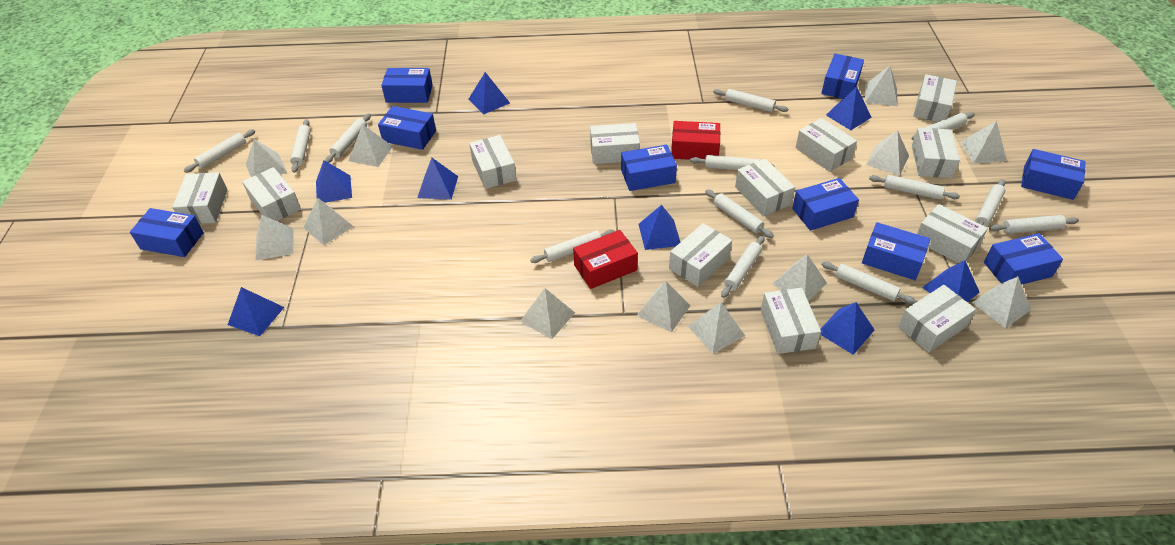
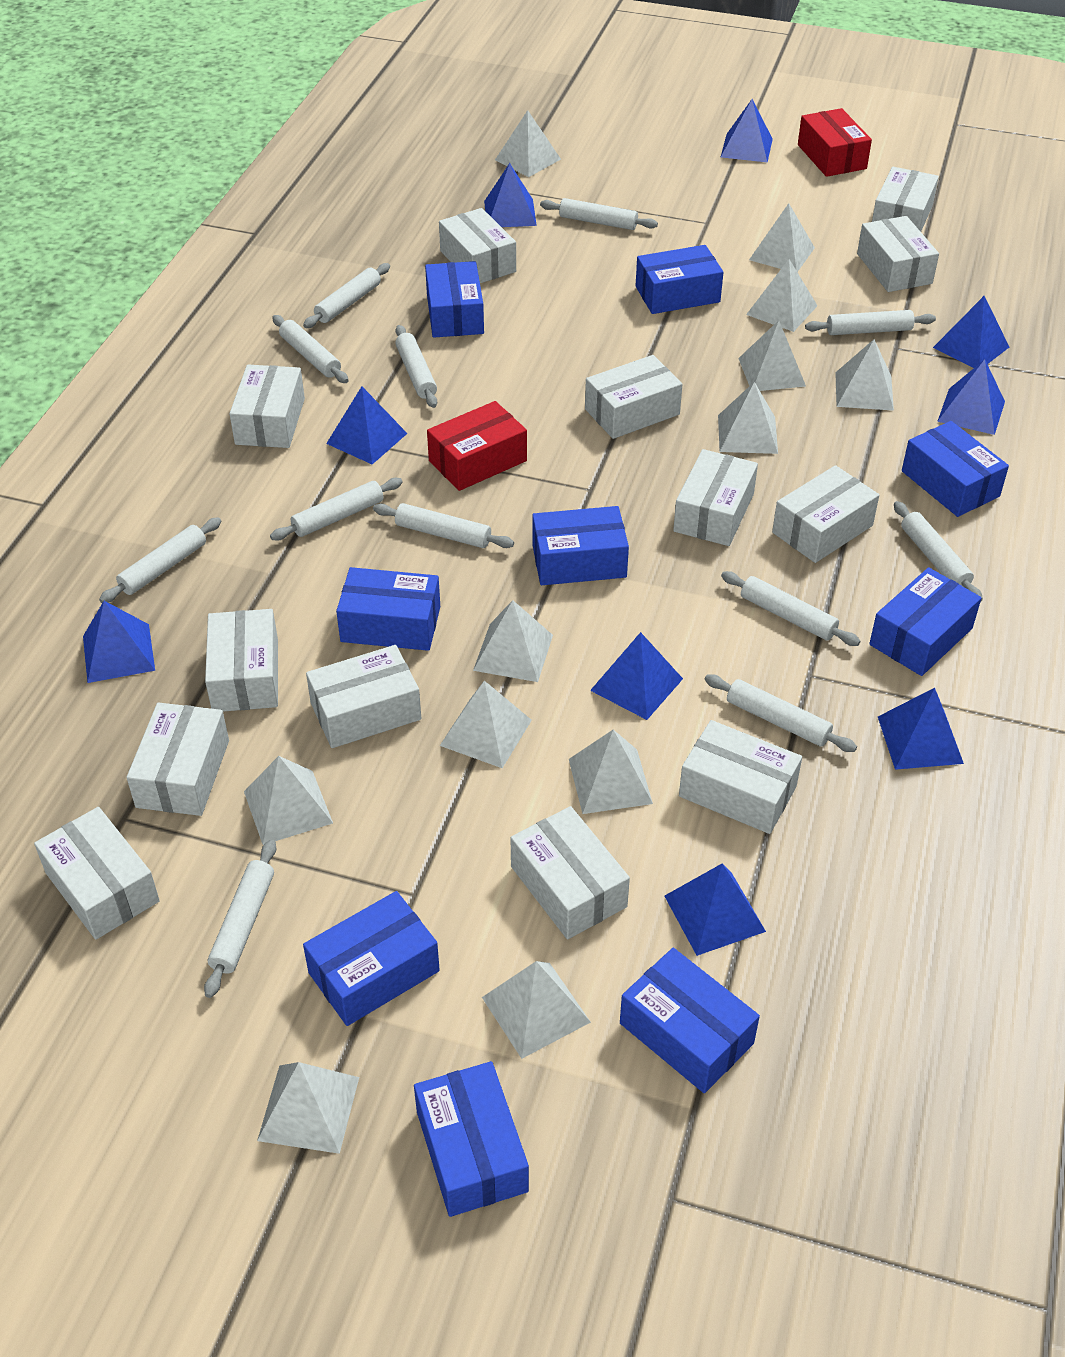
blue pyramid: [228,287,284,336] [316,160,352,203] [417,158,458,200] [468,72,510,115] [638,205,680,250] [820,302,874,355] [826,86,872,130] [922,260,980,302] = 8 -> [83,601,155,683] [326,386,408,464] [484,163,537,227] [590,632,683,720] [665,864,766,956] [721,99,773,162] [878,688,964,770] [933,296,1009,368] [937,359,1005,435] = 9
white box: [172,172,228,224] [242,167,301,221] [469,135,516,189] [590,123,640,164] [669,223,732,287] [735,159,795,216] [761,288,821,354] [795,118,857,172] [898,285,976,352] [912,128,960,178] [913,74,957,122] [917,204,988,263] = 12 -> [34,807,160,940] [126,702,229,816] [205,609,278,712] [229,365,305,448] [306,645,421,748] [439,208,516,283] [511,806,630,939] [585,355,682,439] [673,449,758,546] [679,720,802,834] [772,465,879,563] [857,216,939,292] [872,167,939,232] = 13
white rolling pin: [184,129,255,173] [290,119,311,173] [325,113,371,163] [530,229,615,263] [690,155,775,170] [705,189,774,238] [713,89,788,112] [721,235,765,298] [821,261,916,304] [869,175,960,200] [912,112,975,140] [975,179,1005,227] [989,215,1079,234] = 13 -> [99,517,221,603] [204,839,276,998] [270,478,403,540] [272,315,349,383] [303,263,390,328] [373,503,514,548] [395,325,437,408] [540,198,658,230] [705,674,857,752] [721,571,860,646] [805,310,936,335] [894,501,983,601] = 12

